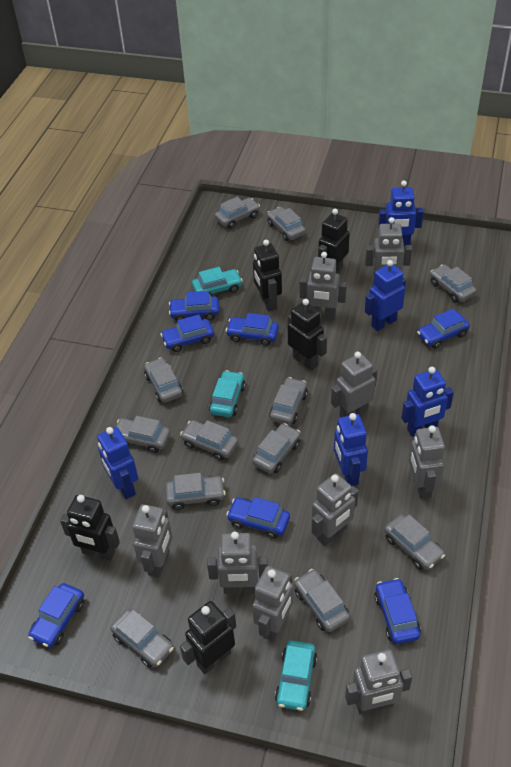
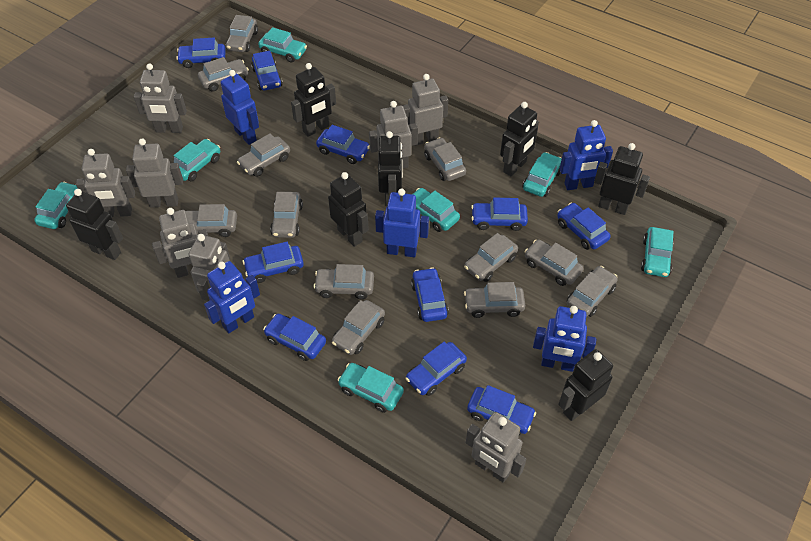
black robot: [60,495,120,561] [180,601,236,674] [253,239,282,311] [288,299,327,371] [318,209,350,271] = 5 -> [66,189,123,260] [291,63,336,137] [328,172,369,247] [378,131,403,206] [500,102,539,176] [558,349,613,421] [594,143,650,215] = 7
blue car: [28,583,84,648] [161,315,214,352] [169,291,219,321] [226,313,279,346] [226,497,290,539] [374,578,421,644] [417,309,470,349] = 7 -> [176,38,226,68] [243,242,304,283] [251,51,283,91] [263,314,326,361] [316,125,370,164] [405,342,467,396] [411,267,449,322] [467,385,536,435] [471,197,528,231] [557,202,611,250] = 10
grey robot: [132,504,173,577] [207,532,268,594] [252,566,293,641] [300,252,347,319] [312,473,359,546] [331,352,377,418] [345,649,413,715] [365,217,412,282] [409,425,445,499] = 9 -> [76,149,135,217] [126,139,183,208] [134,63,187,133] [152,208,208,278] [189,234,230,302] [369,101,418,168] [402,74,448,146] [466,412,526,483] = 8
turquoise car: [192,267,243,295] [209,370,246,417] [275,640,317,711] = 3 -> [34,182,78,229] [174,139,220,181] [258,27,307,63] [338,363,404,413] [413,188,460,232] [523,152,562,197] [641,227,674,277] = 7

